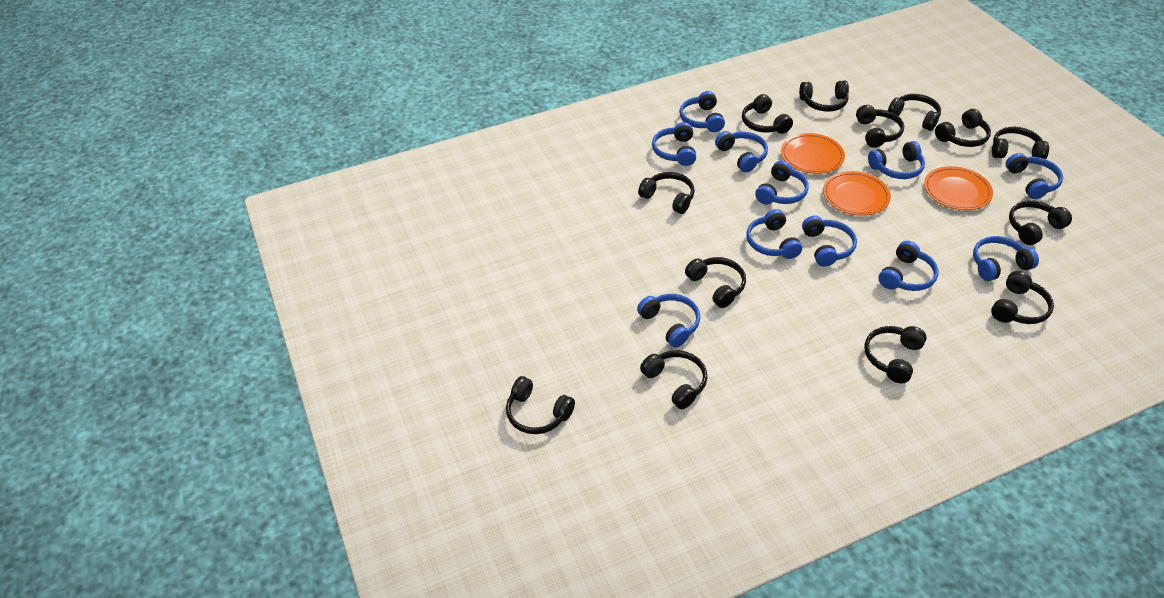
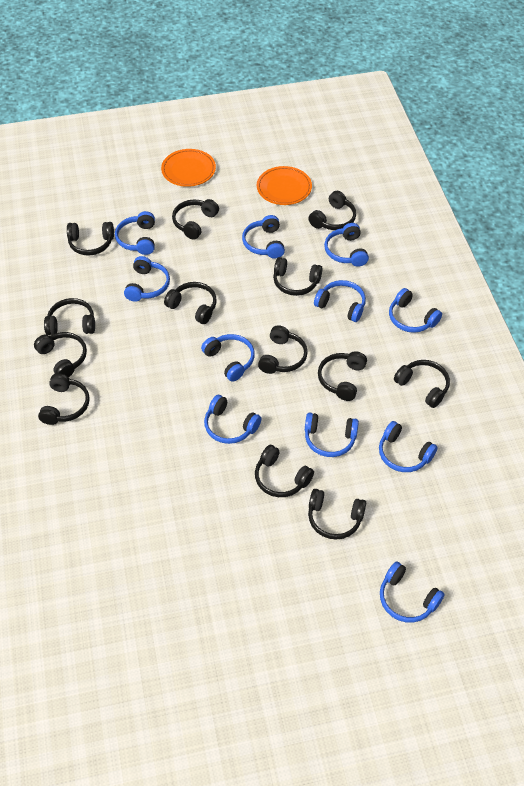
orange plate: [781,133,845,174] [823,171,891,216] [924,166,993,210] = 3 -> [161,149,216,187] [257,166,312,205] = 2

